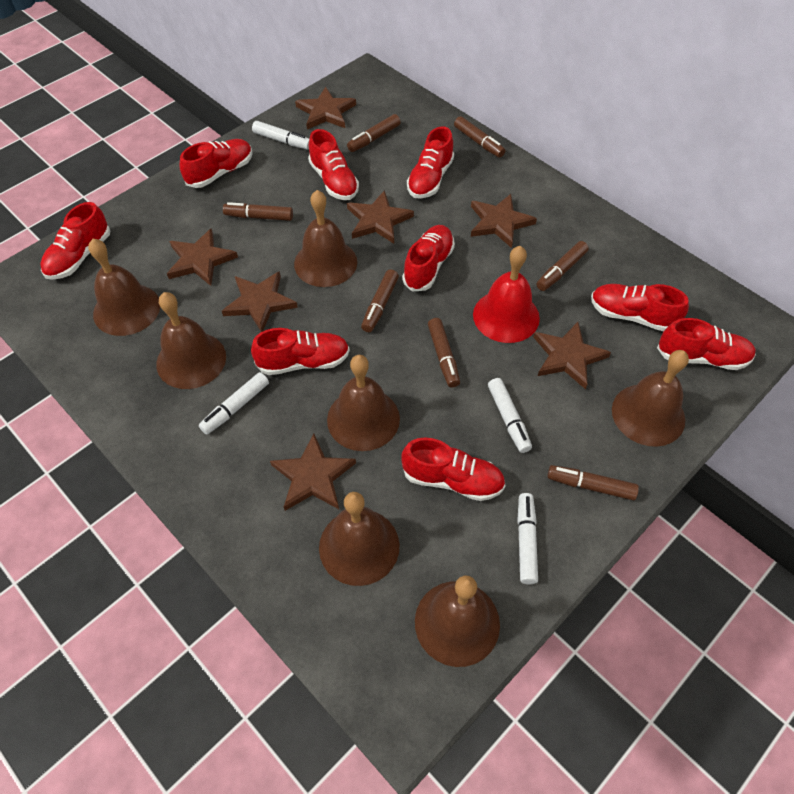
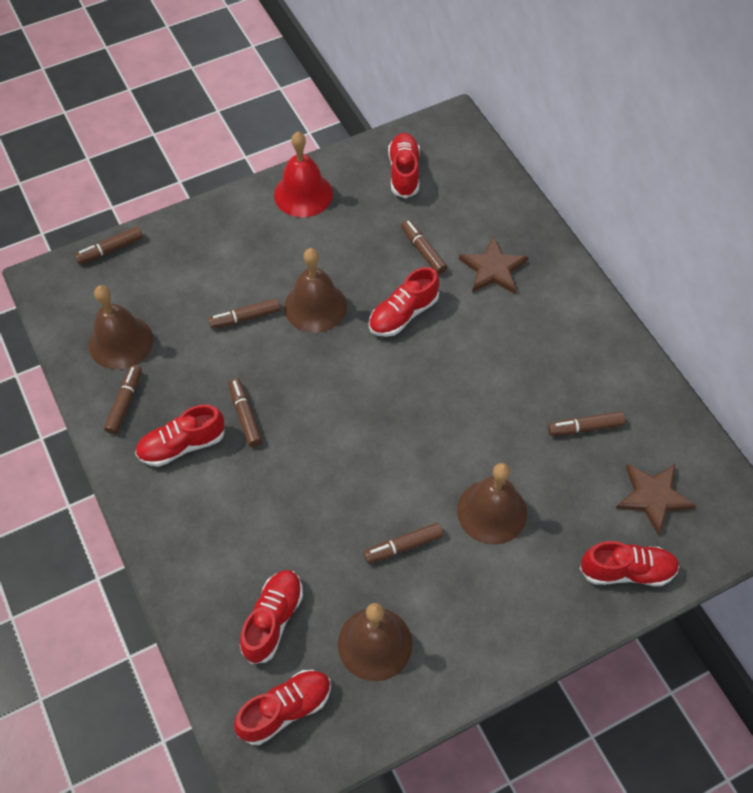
brown bell: [88,239,160,336] [156,292,226,389] [294,190,357,287] [319,492,399,586] [327,355,400,451] [415,575,500,667] [612,350,689,447] = 7 -> [89,285,153,370] [284,248,347,333] [338,603,412,681] [457,463,527,545] = 4
brown star: [167,228,238,286] [222,271,298,332] [270,433,356,511] [295,87,356,129] [347,190,414,244] [471,194,537,248] [533,322,611,389] = 7 -> [459,236,528,294] [616,464,696,535] = 2
red shoe: [40,202,110,280] [180,139,253,188] [251,328,350,375] [308,129,359,200] [402,225,455,292] [402,438,505,501] [407,126,454,198] [591,284,689,331] [657,318,756,370] = 9 -> [135,404,225,467] [234,670,331,745] [240,570,303,664] [369,267,439,337] [388,133,420,198] [579,541,680,586] = 6
white marker: [199,372,269,434] [252,121,309,149] [488,378,532,453] [517,493,538,584] = 4 -> none = 0

